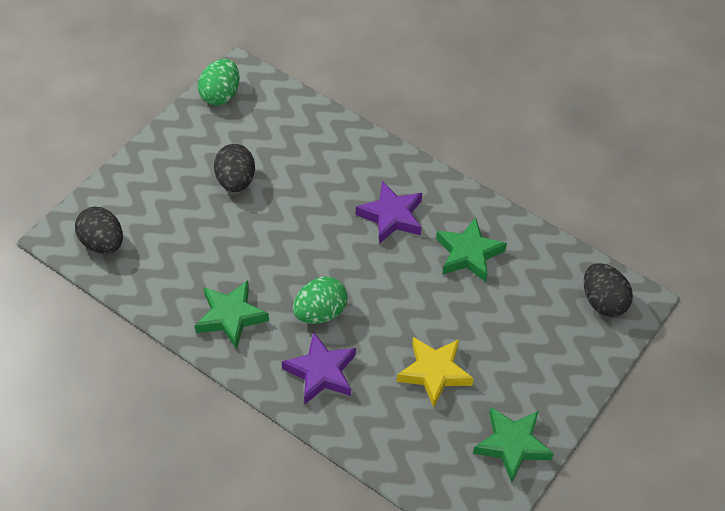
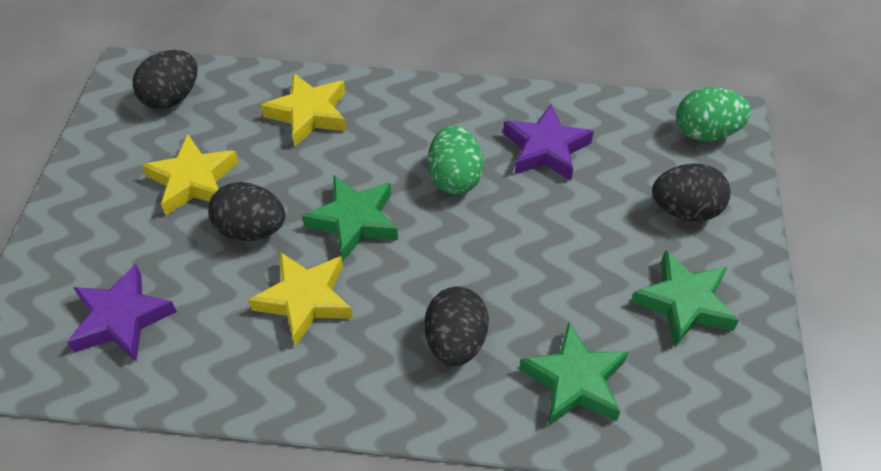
black egg: [75,206,123,254] [214,144,255,192] [584,263,633,317] = 3 -> [133,50,198,109] [208,182,285,241] [425,287,489,366] [652,163,731,221] = 4
yellow star: [397,337,474,407] = 1 -> [142,134,239,215] [248,252,353,347] [261,73,347,146] = 3

